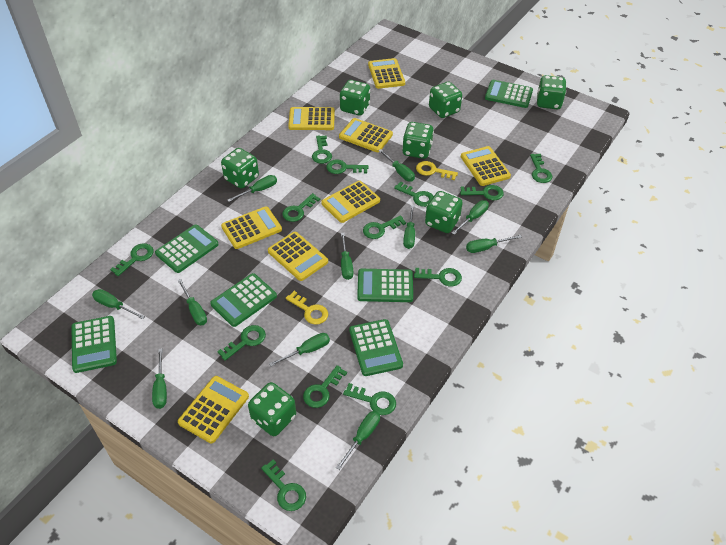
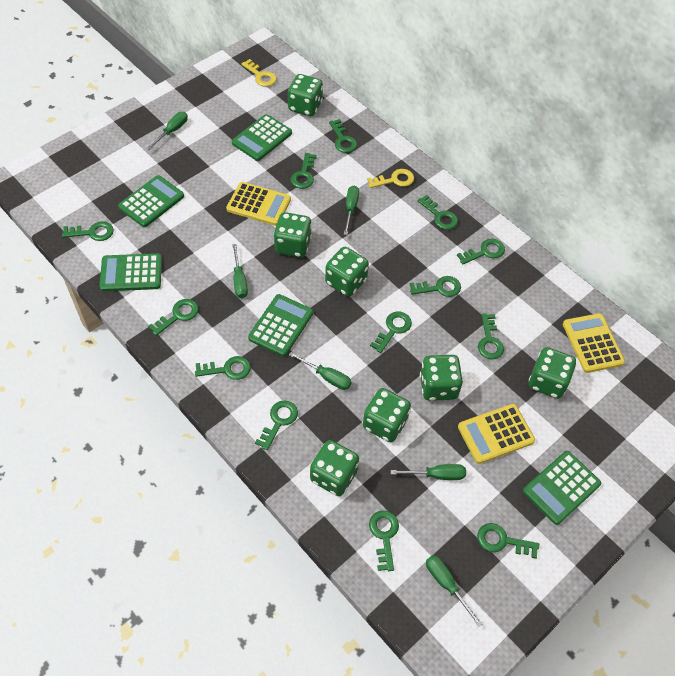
green calculator: [71,316,117,373] [155,224,219,273] [210,273,277,327] [349,319,403,376] [357,269,413,302] [485,80,533,108] = 6 -> [99,253,162,291] [118,175,184,227] [232,114,292,161] [248,294,313,357] [523,451,601,525] = 5
green screwdriver: [92,289,145,319] [152,348,167,409] [178,279,207,325] [228,175,277,202] [269,333,330,366] [336,411,380,470] [341,233,353,280] [378,149,415,181] [403,205,415,249] [452,200,489,235] [466,235,522,253] = 11 -> [147,112,188,150] [232,244,248,298] [289,352,352,390] [344,185,359,235] [391,464,466,480] [426,555,482,627] = 6
yellow calculator: [178,376,249,443] [221,206,282,249] [268,232,328,281] [288,107,335,130] [321,181,380,223] [339,118,393,152] [368,58,405,89] [461,146,511,186] = 8 -> [226,182,291,226] [458,404,535,464] [563,313,625,373] = 3

